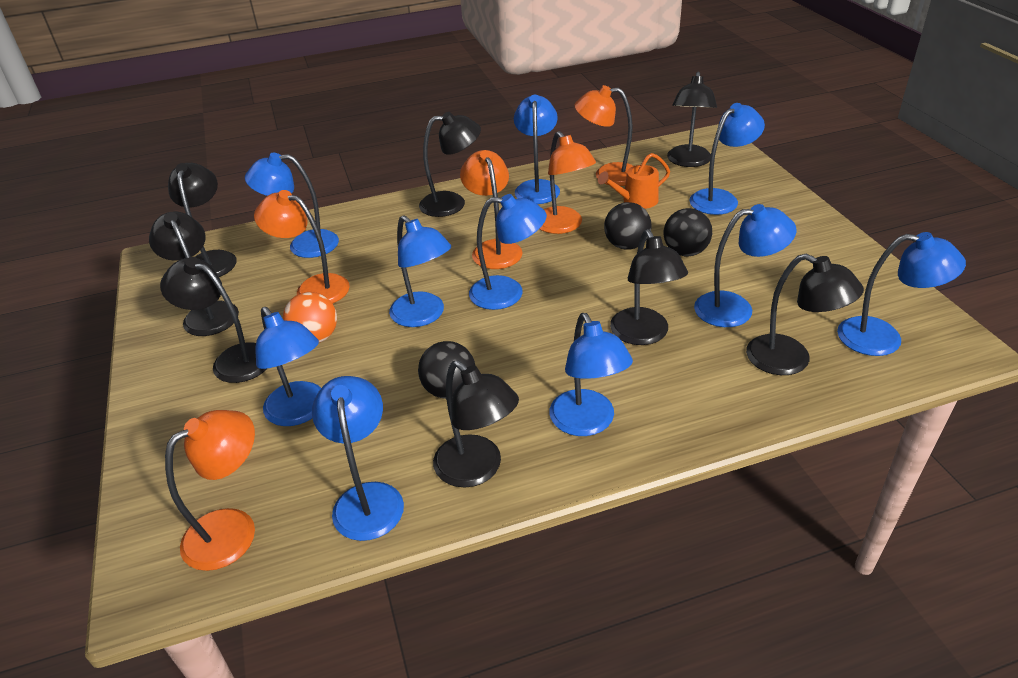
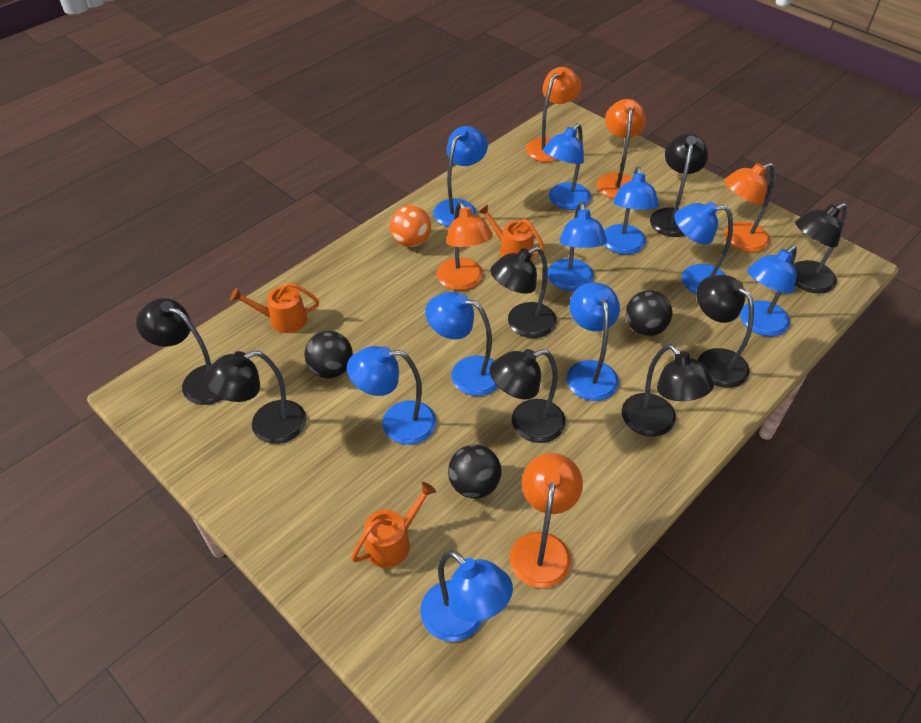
orange watering can: [598,153,670,209] = 1 -> [230,282,319,333] [351,482,436,568] [478,204,545,260] = 3

